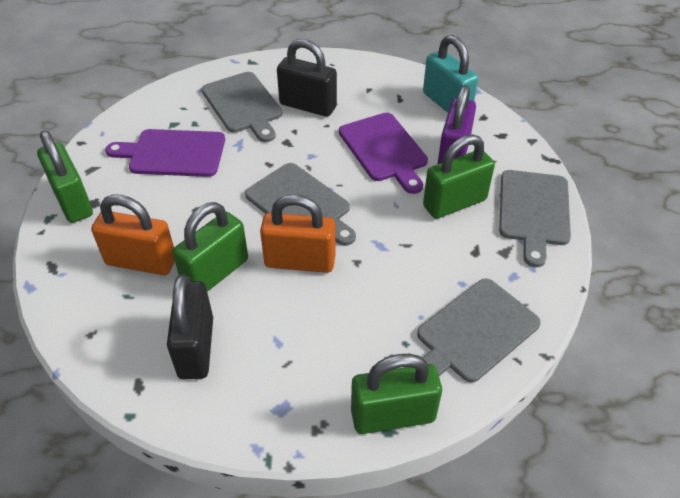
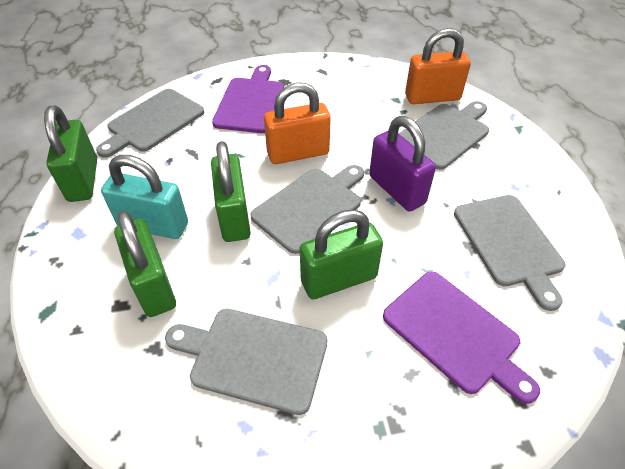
black padlock: [167,274,213,380] [277,39,337,117] = 2 -> none = 0
grey cutting board: [202,72,283,142] [245,163,356,246] [417,279,541,383] [499,170,571,267] = 4 -> [96,89,204,158] [165,309,328,415] [250,165,364,254] [399,101,489,170] [454,195,565,311] = 5

